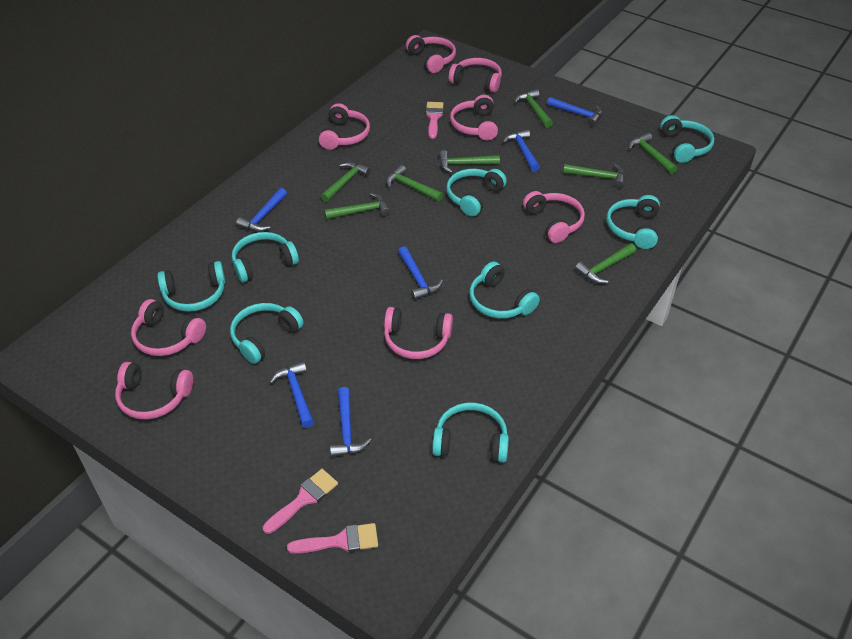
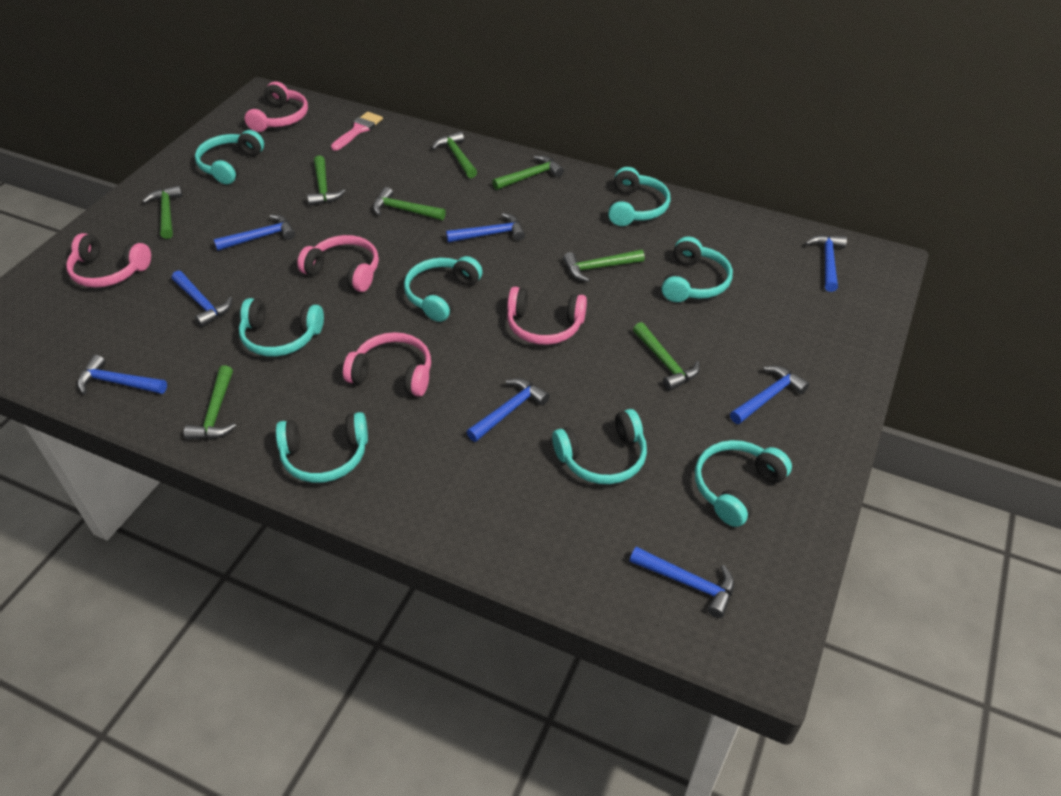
blue hammer: [236,188,287,232] [269,361,314,428] [330,387,371,457] [398,246,443,300] [503,129,540,172] [547,97,602,126] = 6 -> [77,355,167,394] [172,271,232,327] [214,215,295,251] [446,213,525,243] [467,378,550,442] [630,547,734,618] [730,366,810,424] [805,235,847,292] = 8
pink brush: [263,469,338,534] [287,523,378,554] [426,102,444,139] = 3 -> [331,112,383,151] = 1
pink headphones: [115,362,193,420] [131,299,206,356] [319,103,370,150] [384,307,453,359] [406,35,456,73] [449,58,502,93] [450,95,498,140] [523,191,585,243] = 8 -> [66,233,151,288] [245,81,308,132] [297,235,379,292] [343,332,431,397] [507,287,587,345] = 5

